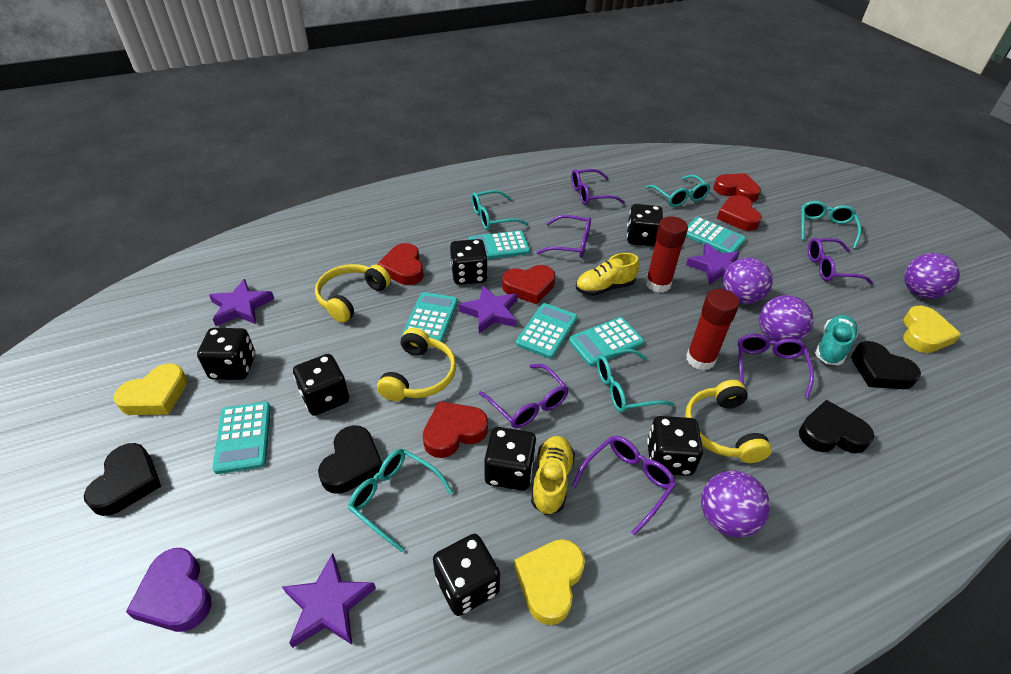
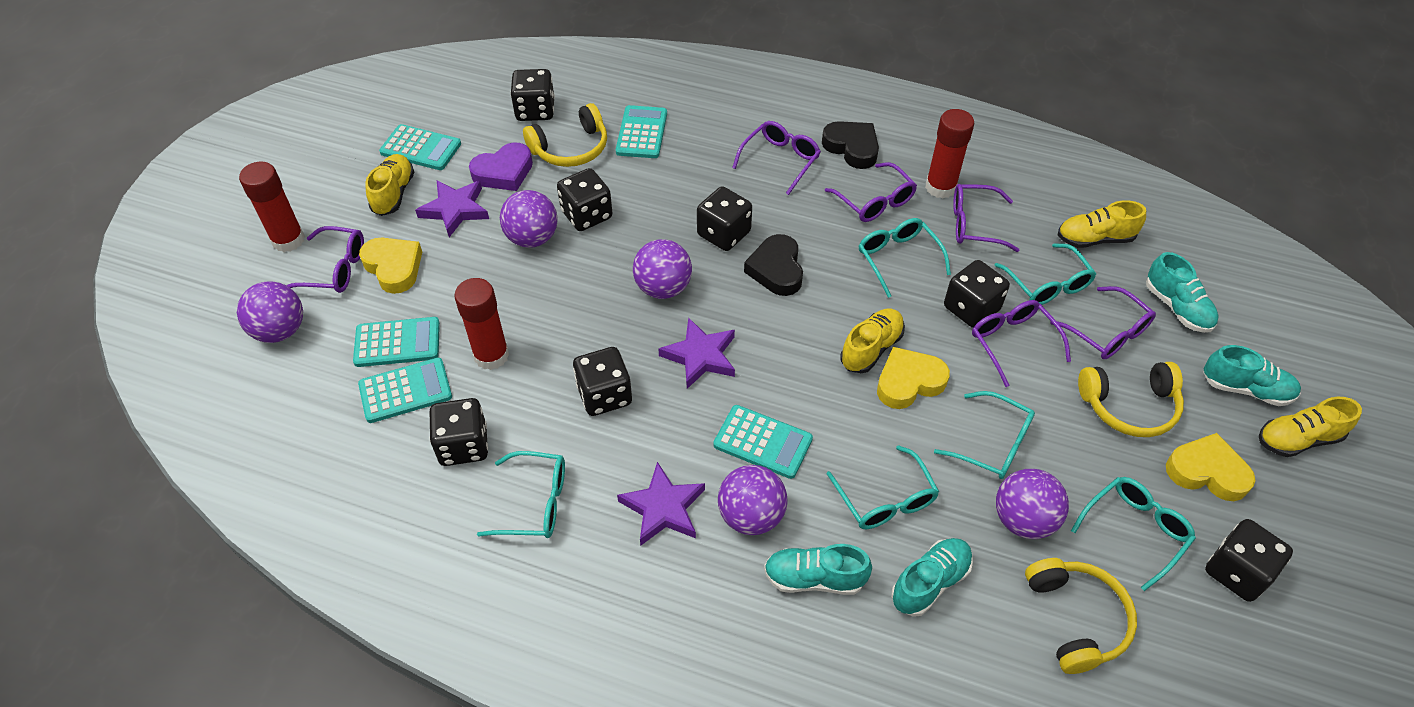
black heart: [84,443,161,516] [318,425,382,494] [799,400,874,453] [851,341,921,389] = 4 -> [744,234,803,296] [822,121,879,169] = 2
purple ball: [701,471,770,537] [723,258,773,304] [759,295,813,342] [904,253,960,299] = 4 -> [237,281,303,343] [500,190,558,248] [633,239,692,299] [718,465,788,535] [996,469,1069,539] = 5
purple star: [209,279,274,326] [282,553,376,648] [458,285,517,334] [686,243,740,285] = 4 -> [415,181,489,237] [617,462,705,546] [658,317,735,389] = 3
red glue stick: [645,216,688,293] [686,289,739,370] = 2 -> [239,162,305,252] [454,278,509,370] [925,109,974,198] = 3
red heart: [377,243,424,285] [423,401,488,458] [502,265,555,305] [713,173,761,203] [717,195,762,231] = 5 -> none = 0
turquoise calculator: [213,402,271,474] [402,292,458,342] [469,231,530,259] [516,303,578,359] [569,317,644,366] [686,217,746,253] = 6 -> [353,317,440,367] [358,358,452,423] [379,124,461,170] [616,105,667,158] [713,405,813,479] = 5
turquoise glasses: [348,449,453,552] [471,190,529,230] [597,349,674,413] [645,175,711,207] [801,201,861,249] = 5 -> [477,451,565,538] [827,445,939,529] [859,218,951,298] [934,391,1035,479] [994,243,1096,305] [1071,477,1196,591] = 6
turquoise shoe: [815,315,858,365] = 1 -> [764,544,872,595] [891,538,973,617] [1146,252,1218,333] [1203,345,1301,406] = 4
yellow shoe: [531,436,575,515] [576,253,639,296] = 2 -> [365,154,415,216] [840,309,905,373] [1058,200,1146,248] [1259,397,1362,457] = 4

